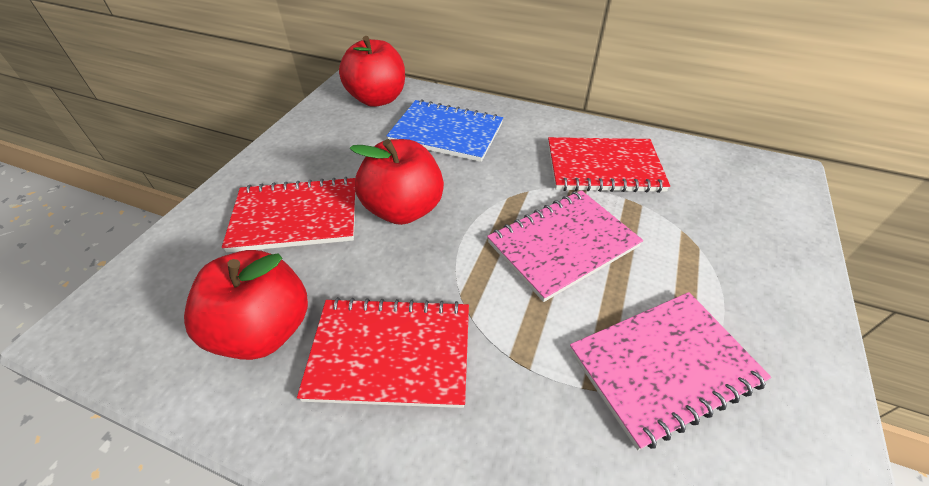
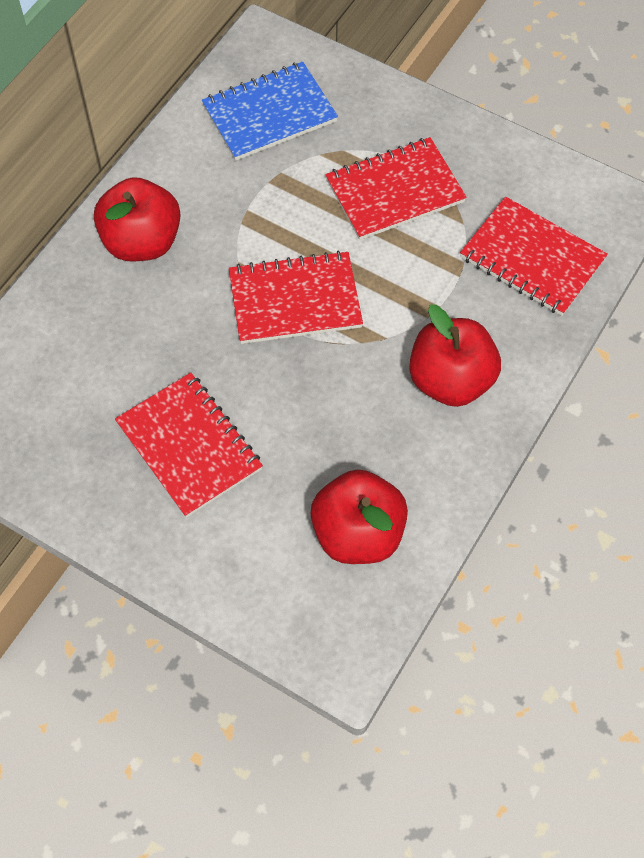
pink notebook: [487,190,643,302] [570,292,771,450] = 2 -> none = 0
red notebook: [222,177,356,253] [297,297,469,408] [548,137,670,193] = 3 -> [115,373,263,518] [229,251,363,344] [325,137,467,240] [460,197,608,316] = 4

